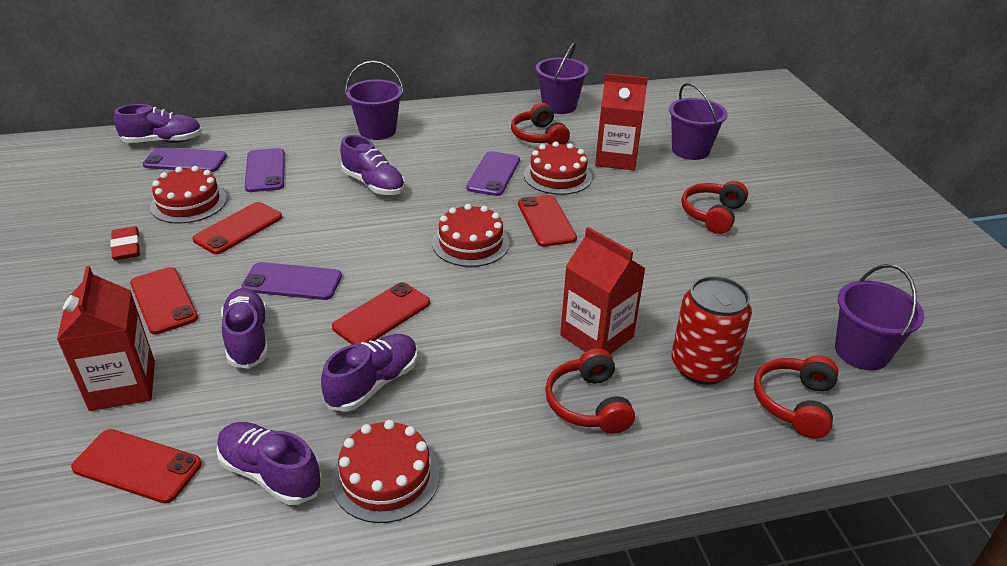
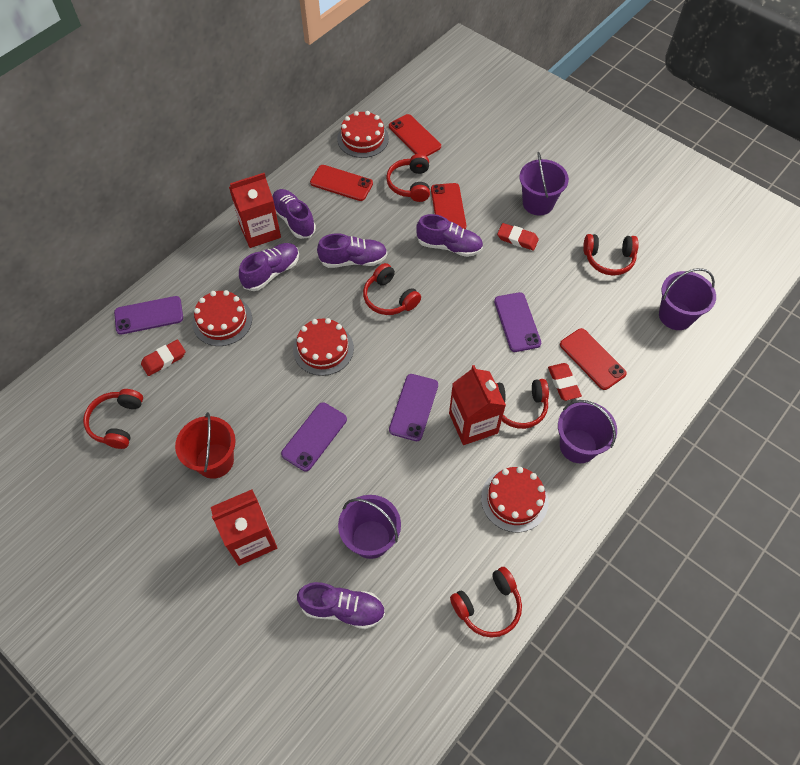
red bucket: none = 0 -> [175,412,236,479] = 1
red can: [672,276,752,385] = 1 -> none = 0
red eraser: [110,226,140,260] = 1 -> [141,340,186,376] [497,223,539,251] [548,363,582,401] = 3
red headphones: [511,103,570,145] [545,348,635,434] [681,181,748,234] [754,355,839,439] = 4 -> [83,389,143,449] [363,263,421,315] [386,154,430,202] [450,567,522,638] [496,379,549,429] [583,234,639,276] = 6
red phone: [71,429,202,504] [130,267,198,334] [192,202,282,254] [332,282,430,345] [518,195,577,247] = 5 -> [310,165,373,201] [389,114,441,156] [431,183,466,229] [560,328,627,390] = 4

